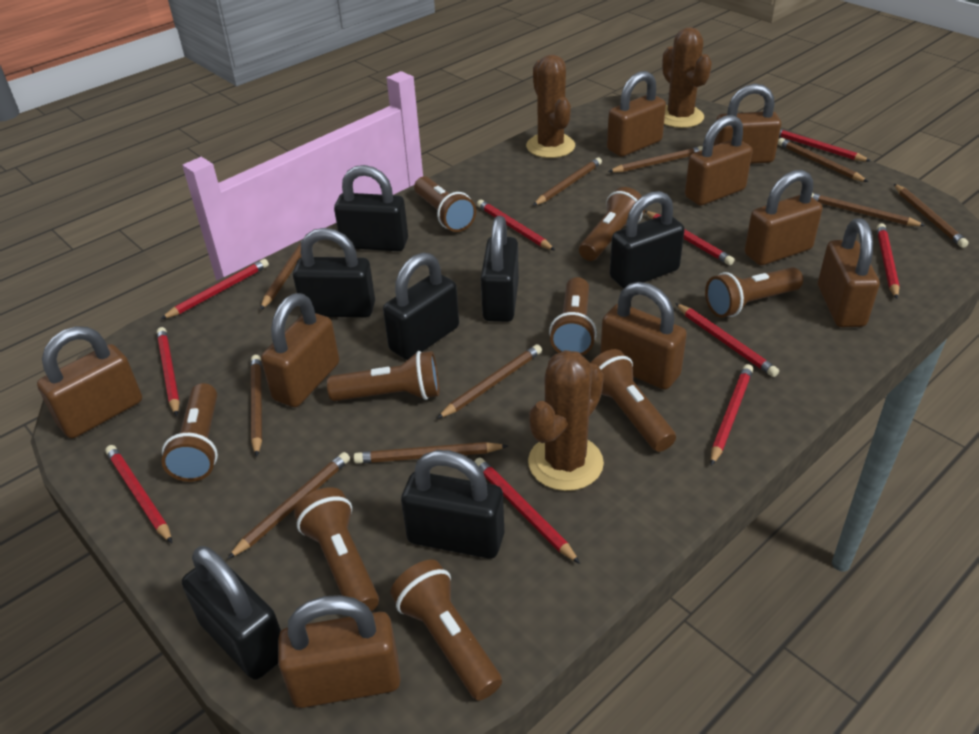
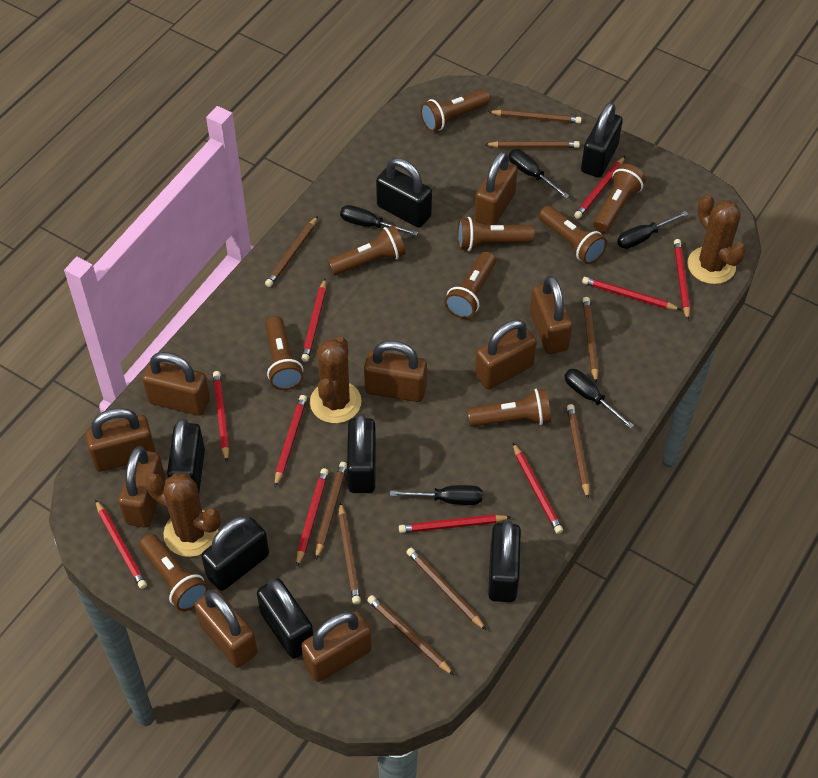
black screwdriver: none = 0 -> [340,205,418,236] [390,485,482,505] [509,149,569,199] [565,369,634,429] [617,211,688,249] = 5
brown pencil: [227,452,350,559] [251,355,262,457] [260,238,304,310] [354,442,508,464] [437,344,542,419] [533,157,602,206] [608,146,703,172] [778,138,868,182] [812,193,926,226] [894,184,969,248] = 10 -> [265,216,318,287] [315,462,347,559] [339,502,361,604] [367,595,454,675] [406,547,486,630] [484,141,580,148] [488,109,582,124] [567,404,590,499] [583,297,598,383] = 9

